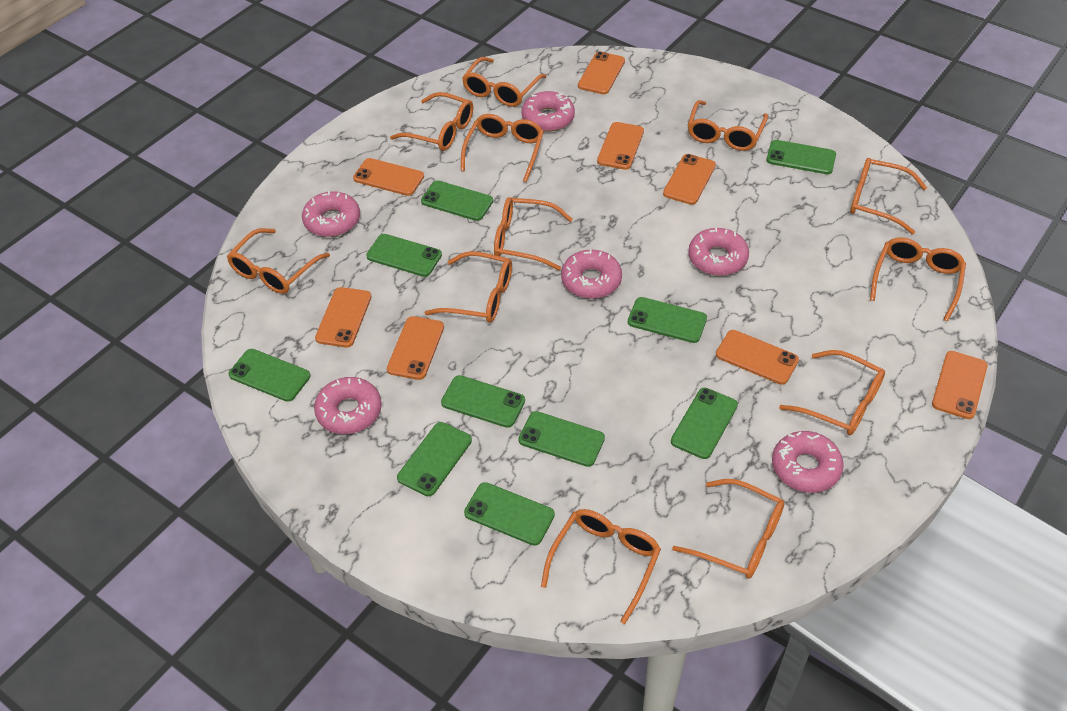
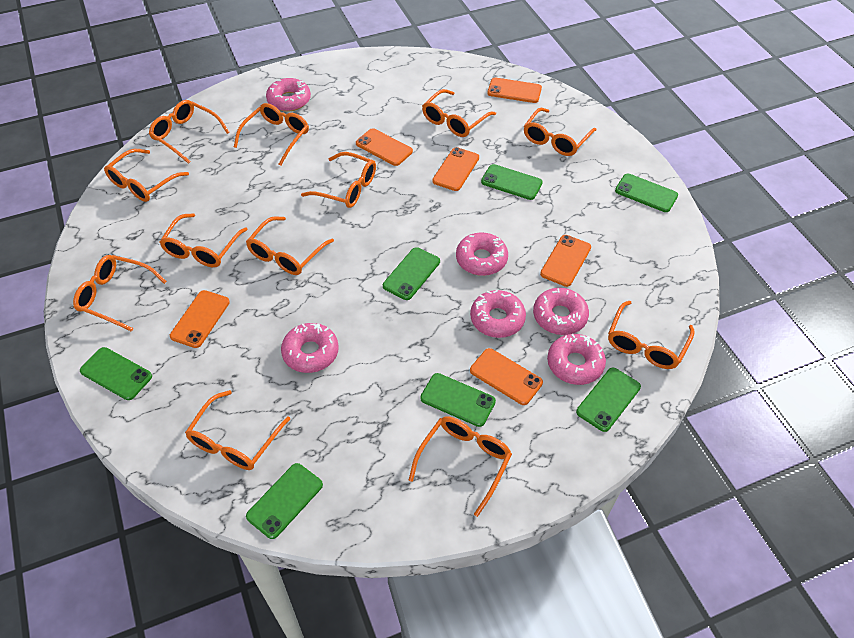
green phone: [229,349,310,402] [366,234,442,277] [397,422,472,496] [421,180,493,221] [441,375,525,428] [464,482,555,546] [518,411,605,467] [628,297,707,343] [671,388,738,459] [766,140,836,174] = 10 -> [80,347,152,400] [246,463,323,539] [383,247,440,300] [420,373,496,427] [481,164,543,200] [576,368,641,432] [615,174,678,212] = 7
orange phone: [315,287,372,347] [353,158,424,196] [387,316,444,380] [578,51,625,94] [597,122,644,170] [663,154,716,205] [716,330,799,385] [932,351,988,419] = 8 -> [170,290,230,348] [356,128,413,166] [432,147,479,191] [470,348,543,405] [487,78,542,103] [540,235,591,287] = 6

